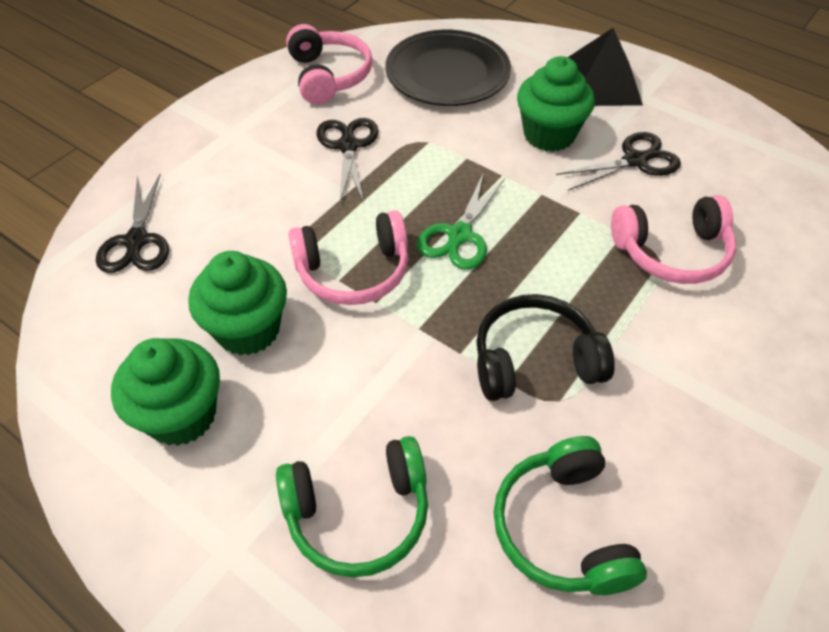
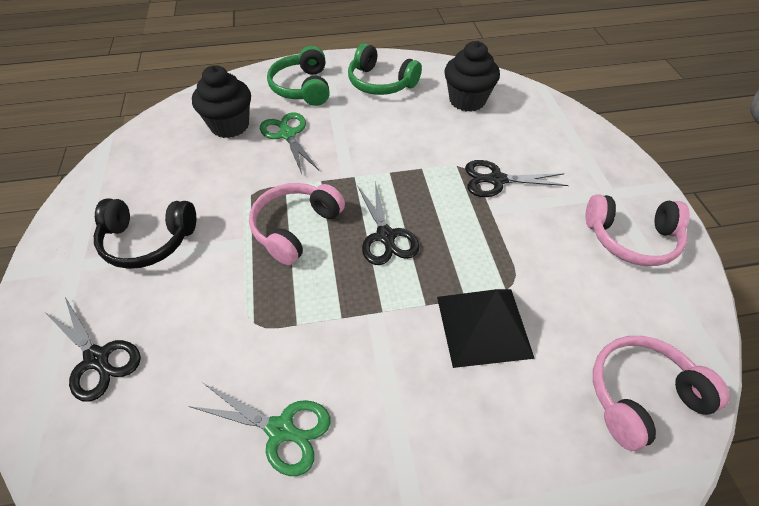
black cupcake: none = 0 -> [192,65,251,138] [444,41,500,112] = 2
black plate: [385,30,511,106] = 1 -> none = 0
green cupcake: [111,338,220,446] [188,251,287,356] [517,56,595,152] = 3 -> none = 0
green scissors: [417,172,505,269] = 1 -> [189,383,330,476] [260,112,319,174] = 2

